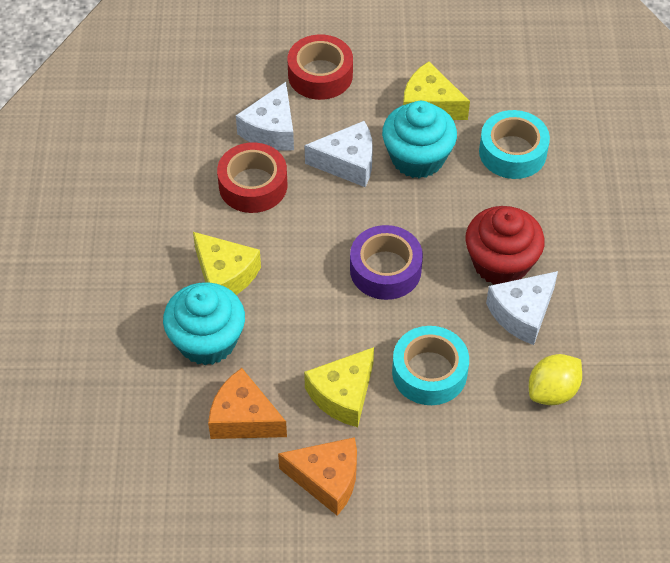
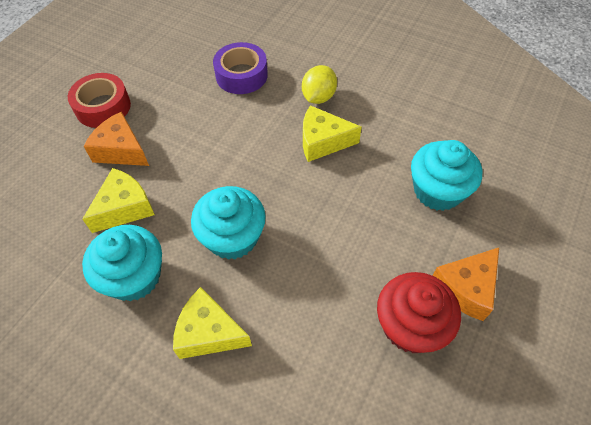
red tape: [217,142,287,213] [288,34,353,100] = 2 -> [68,73,131,128] = 1
turquoise cupcake: [163,282,245,365] [382,101,457,179] = 2 -> [82,225,162,301] [191,186,266,260] [411,140,483,211] = 3
turquoise tape: [392,326,469,405] [479,110,550,179] = 2 -> none = 0
white cheese: [236,82,294,151] [305,121,373,187] [486,271,558,345] = 3 -> none = 0

